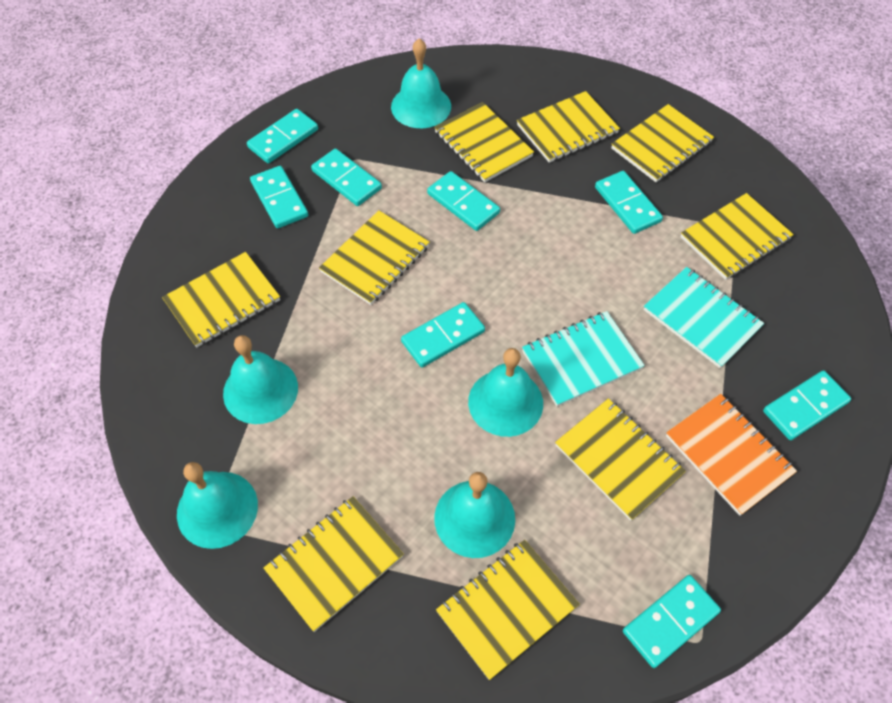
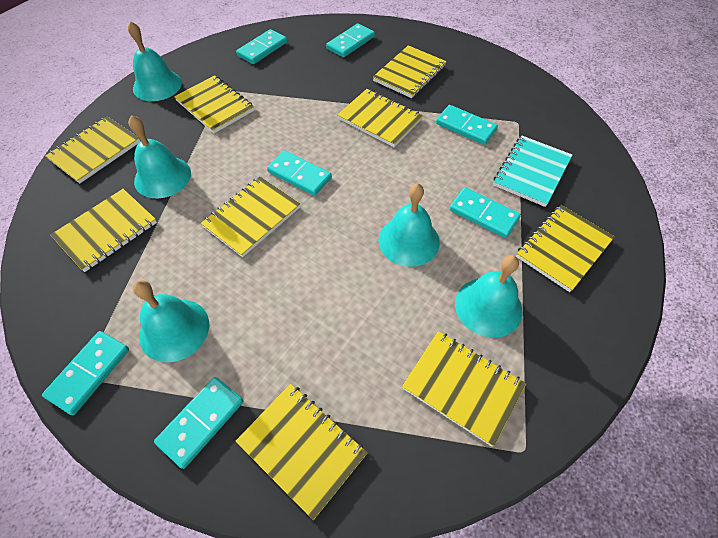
orange notebook: [666,394,797,516] = 1 -> none = 0
turquoise domino: [247,109,318,164] [250,166,308,228] [311,149,382,206] [401,302,485,368] [427,171,500,231] [595,171,663,234] [623,575,721,668] [763,370,851,440] = 8 -> [42,331,129,415] [154,377,243,469] [236,29,287,64] [267,150,332,196] [326,23,375,58] [436,105,498,145] [449,187,521,238] = 7
turquoise notebook: [522,311,645,407] [643,267,764,368] = 2 -> [493,136,572,207] = 1

